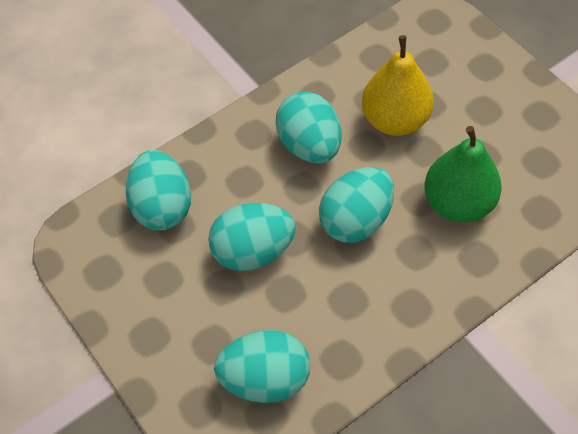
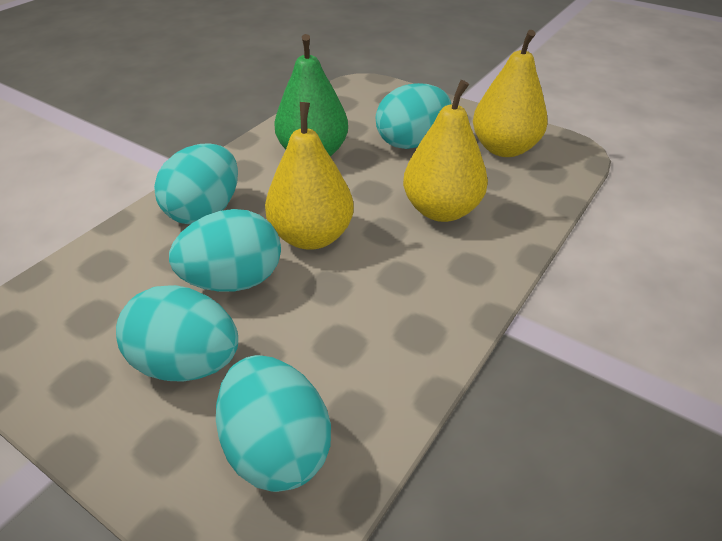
yellow pear: [362,35,434,136] = 1 -> [265,102,354,250] [403,80,488,222] [473,30,548,157] = 3

